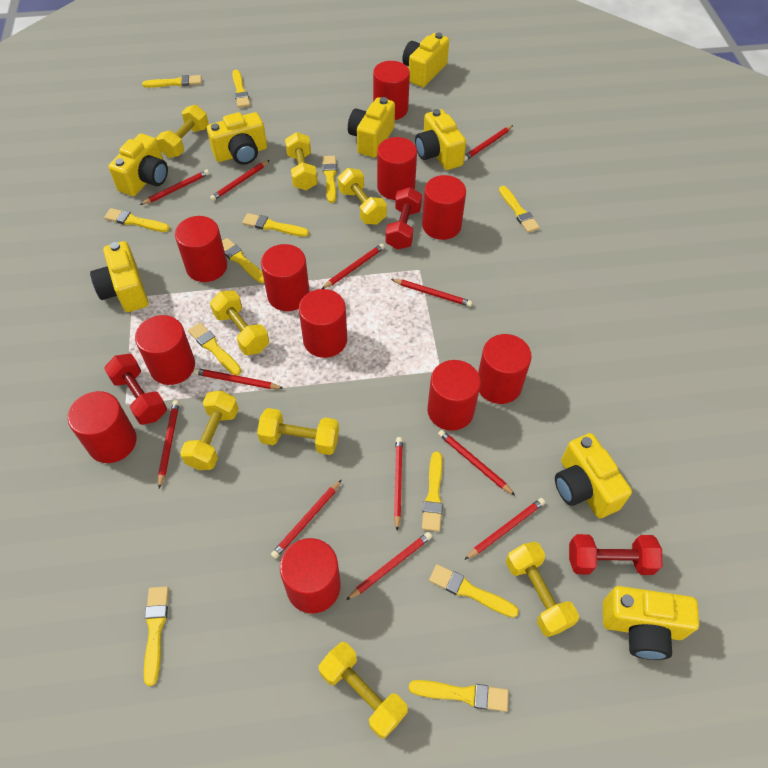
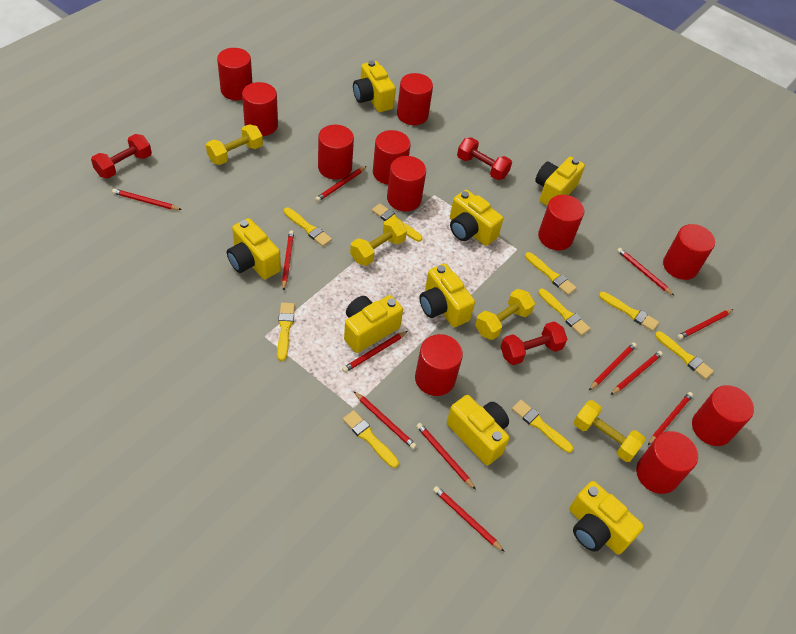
yellow brush: [104,208,170,232] [142,75,202,88] [144,586,169,686] [188,322,241,375] [222,238,264,283] [232,70,250,108] [242,213,309,237] [322,156,337,203] [409,680,509,712] [422,451,443,532] [429,564,519,618] [499,186,540,233] = 12 -> [277,303,295,361] [284,208,332,246] [343,410,399,468] [372,203,422,242] [512,400,573,453] [525,252,577,295] [538,289,591,336] [599,292,659,331] [655,331,714,379] = 9
yellow dumbbell: [156,105,209,158] [180,391,239,470] [210,290,269,355] [257,408,339,455] [285,132,318,190] [319,642,408,739] [338,168,387,225] [506,542,579,637] = 8 -> [206,124,263,165] [350,218,407,266] [475,289,535,340] [574,400,646,462] = 4

